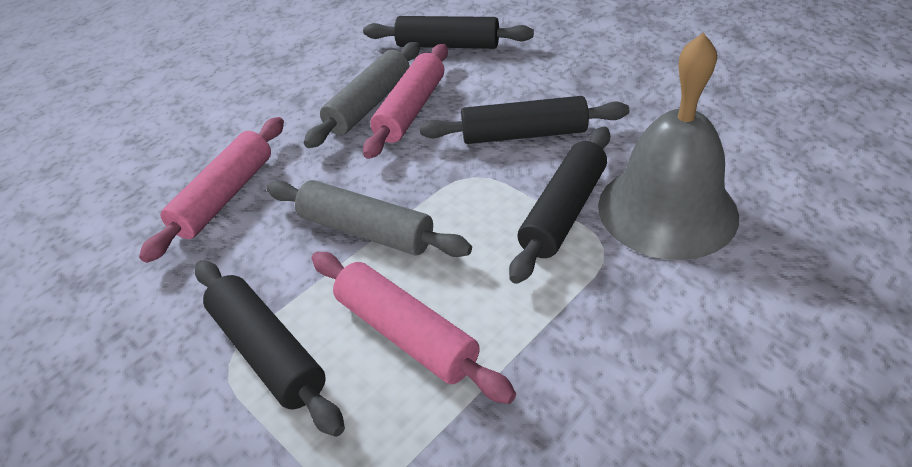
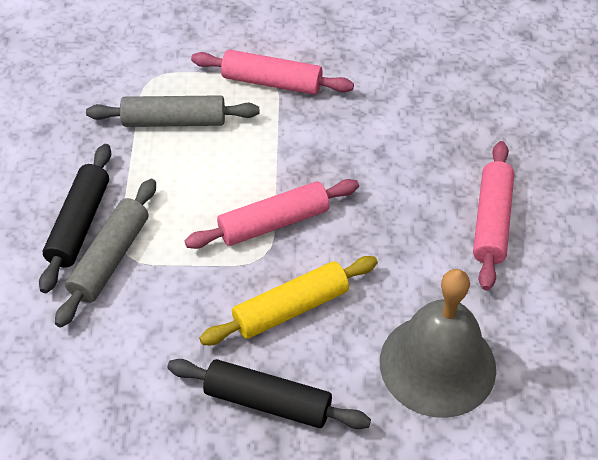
black rolling pin: [195,260,345,437] [363,16,534,49] [420,96,629,144] [509,127,610,284] = 4 -> [39,144,111,293] [167,359,371,429] = 2
yellow rolling pin: none = 0 -> [199,256,378,345] = 1

